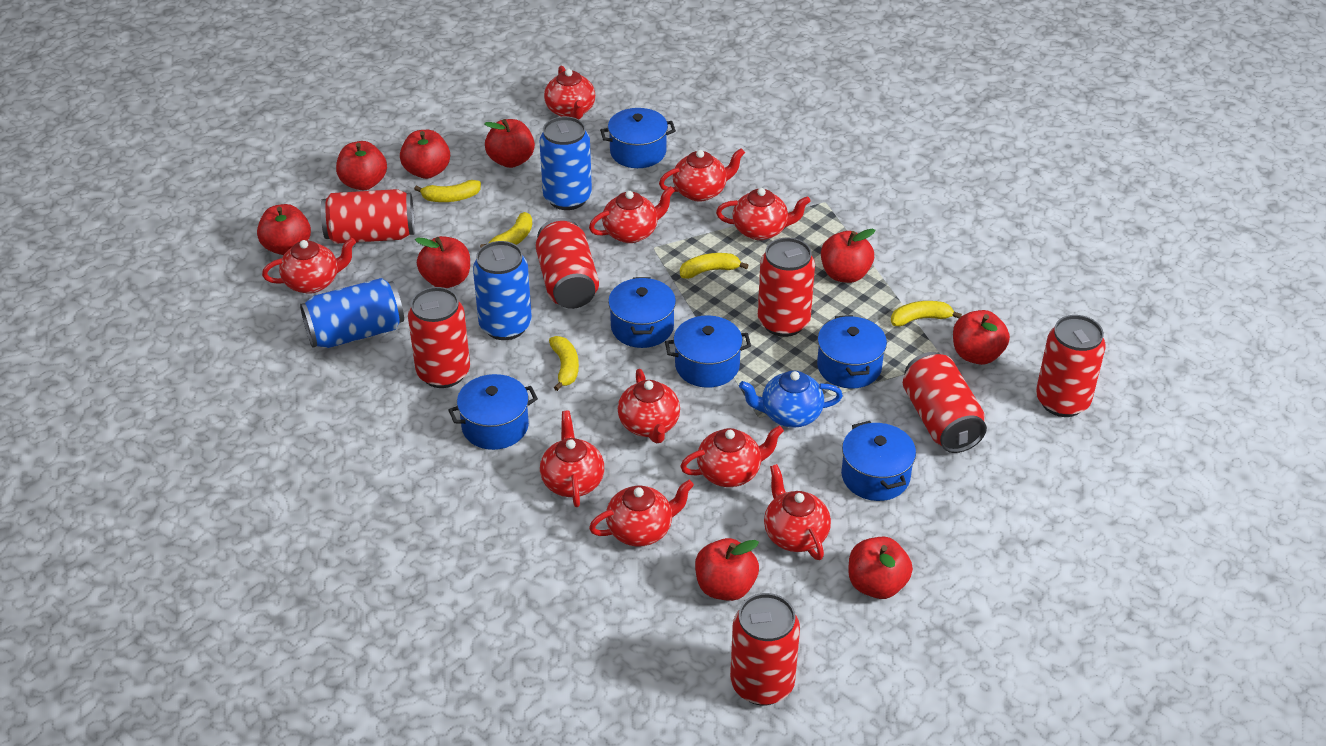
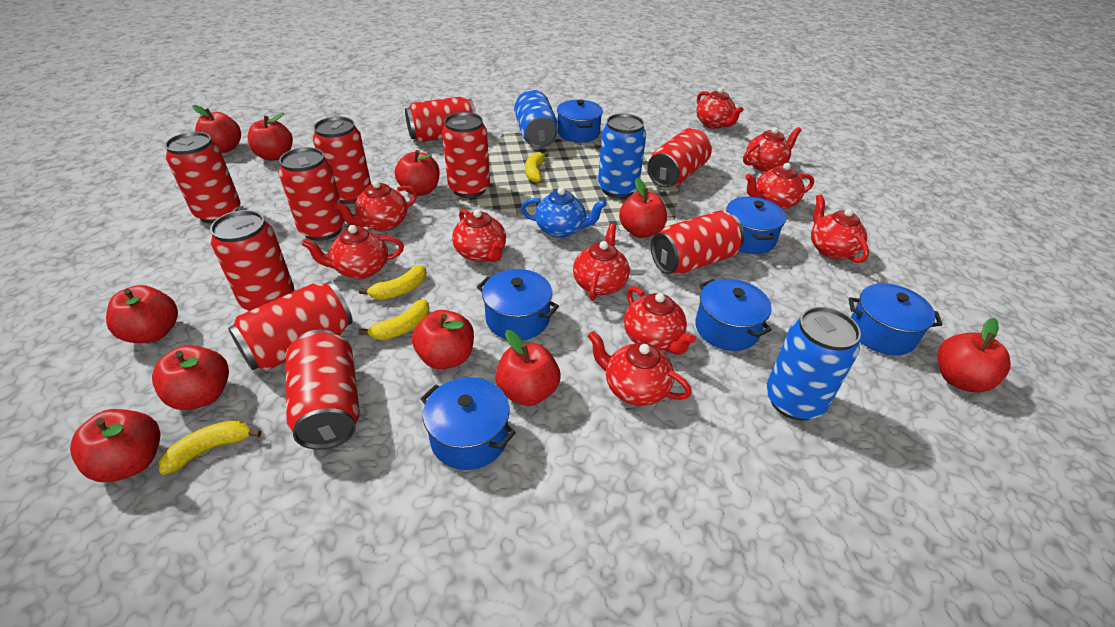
red apple: [257,204,311,255] [336,141,387,190] [400,130,450,179] [415,236,470,288] [484,119,535,168] [695,538,759,601] [821,229,876,283] [848,537,913,599] [953,310,1010,365] = 9 -> [70,409,160,482] [106,285,178,343] [152,345,229,410] [192,105,241,153] [248,113,293,161] [395,150,440,196] [412,310,474,369] [495,330,560,406] [619,178,667,238] [937,318,1011,392] = 10
red can: [321,189,415,244] [408,287,470,388] [536,218,599,309] [730,593,800,706] [758,238,815,337] [903,352,987,453] [1036,315,1106,417] = 7 -> [165,132,241,224] [210,210,294,311] [228,281,353,371] [279,147,345,241] [286,330,360,450] [313,116,371,204] [405,97,476,142] [442,112,490,198] [647,128,712,187] [651,210,744,274] = 10
yellow banana: [414,180,481,202] [480,212,532,247] [549,336,579,391] [680,253,748,279] [891,301,962,327] = 5 -> [158,420,261,475] [359,265,426,300] [359,299,429,340] [525,152,549,183] = 4

